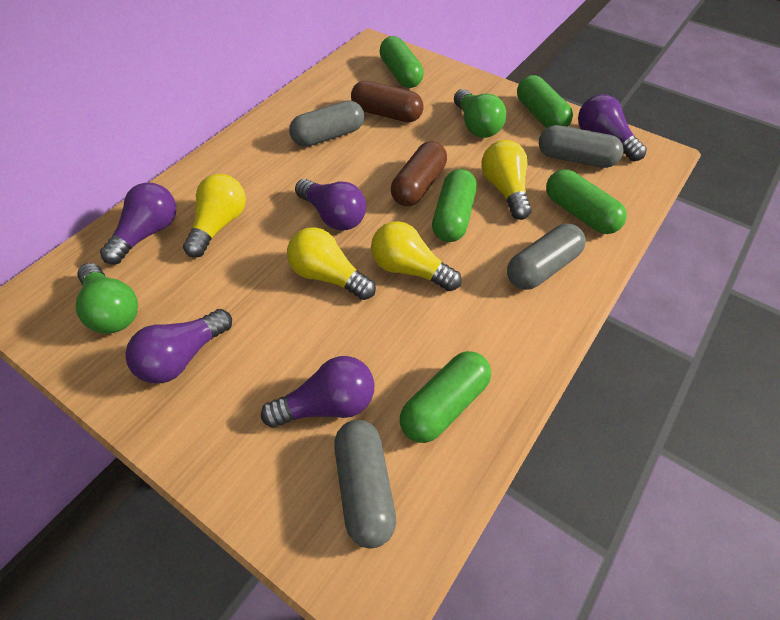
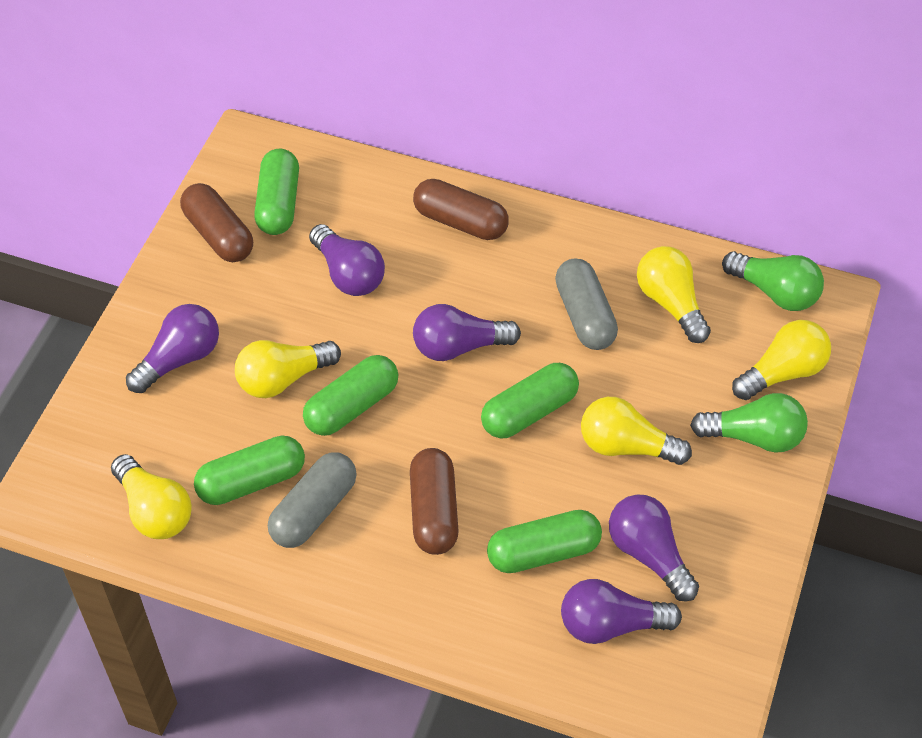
brown capsule: [351,81,424,122] [391,141,447,206] = 2 -> [180,183,253,262] [410,448,459,555] [413,179,509,240] = 3
grey capsule: [289,100,364,147] [334,420,396,549] [507,224,586,290] [539,125,624,168] = 4 -> [268,452,356,548] [555,258,618,350] = 2
yellow light bulb: [183,174,246,258] [287,227,376,300] [371,221,461,291] [481,140,532,220] = 4 -> [111,454,192,539] [235,340,341,398] [581,397,692,465] [637,246,711,343] [732,320,831,400] = 5

